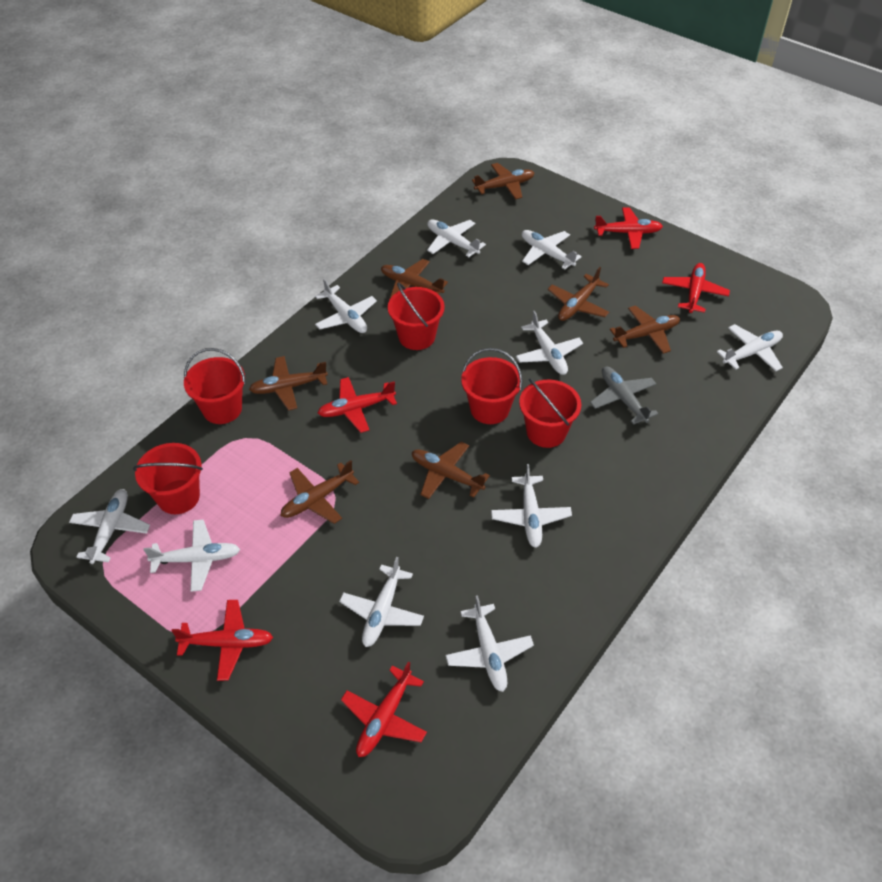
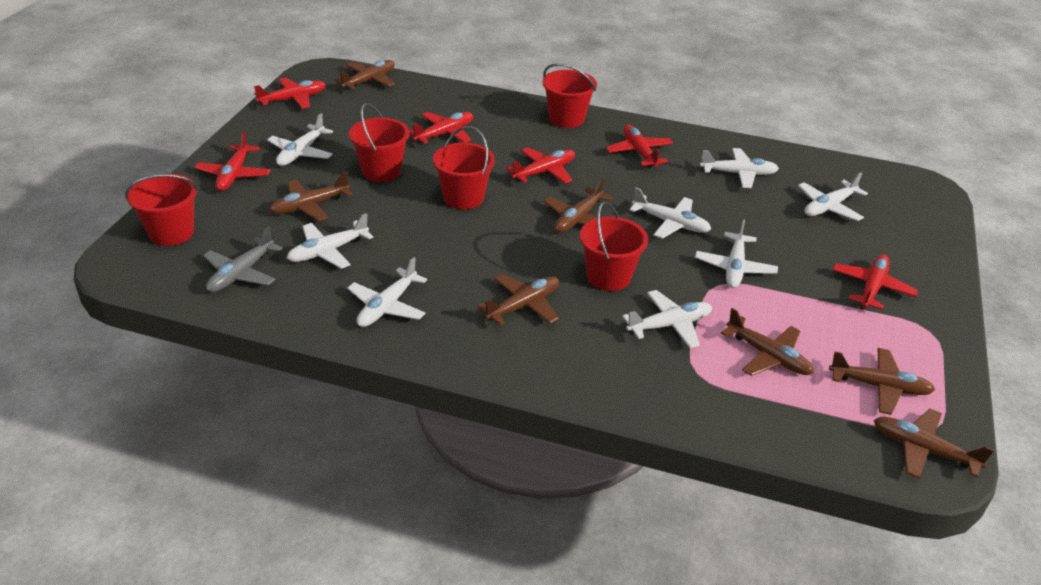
red plane: [172,600,273,681] [318,377,397,433] [341,661,427,757] [594,207,663,249] [662,263,730,313] = 5 -> [194,131,271,191] [254,78,326,109] [409,112,473,144] [506,147,575,184] [606,125,673,167] [833,255,918,310] = 6
white plane: [69,489,150,564] [143,520,240,592] [315,278,377,333] [339,557,424,647] [427,219,486,257] [445,595,534,692] [491,464,572,548] [516,311,583,375] [522,230,582,269] [717,324,783,371] = 10 -> [267,113,333,166] [287,213,373,269] [347,257,427,327] [622,290,712,348] [629,187,711,239] [695,219,778,288] [700,148,779,188] [798,172,868,221] = 8

